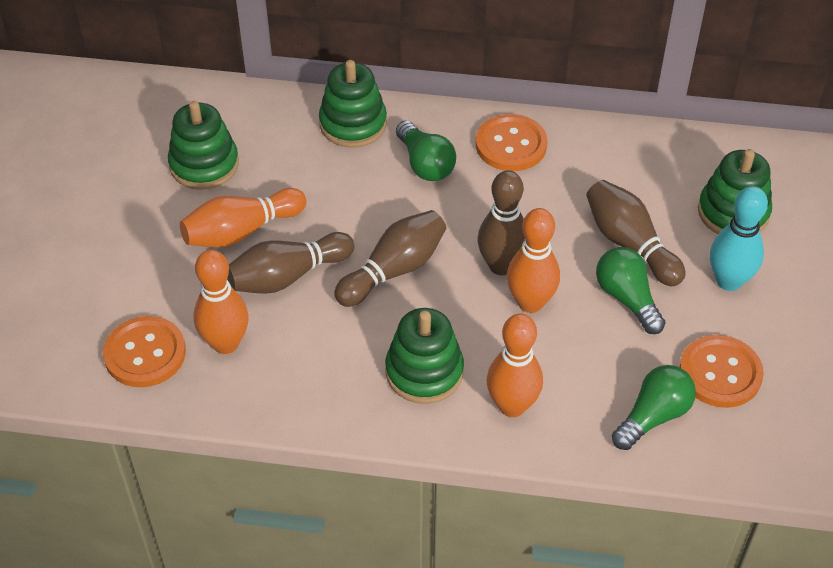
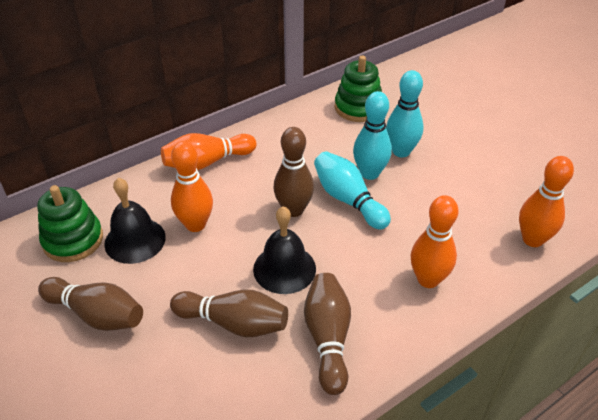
black bell: none = 0 -> [104,178,166,264] [253,206,316,294] = 2
green light bulb: [396,121,456,181] [596,247,666,334] [612,365,696,450] = 3 -> none = 0
green stacking toy: [168,101,239,190] [319,60,387,148] [385,308,464,404] [698,149,772,234] = 4 -> [37,185,103,262] [335,55,382,122] = 2
orange button: [103,316,186,387] [476,114,548,171] [680,335,764,408] = 3 -> none = 0
turquoise bowling pin: [710,186,768,291] = 1 -> [314,151,391,230] [353,91,392,180] [386,70,424,157] = 3

